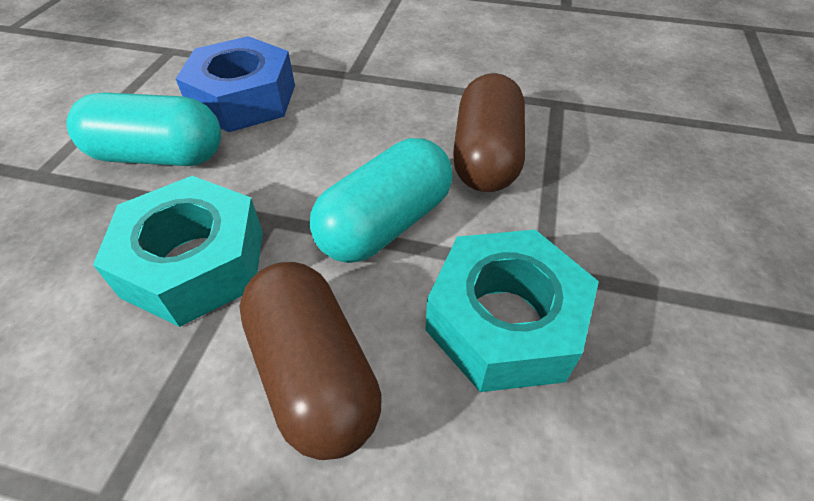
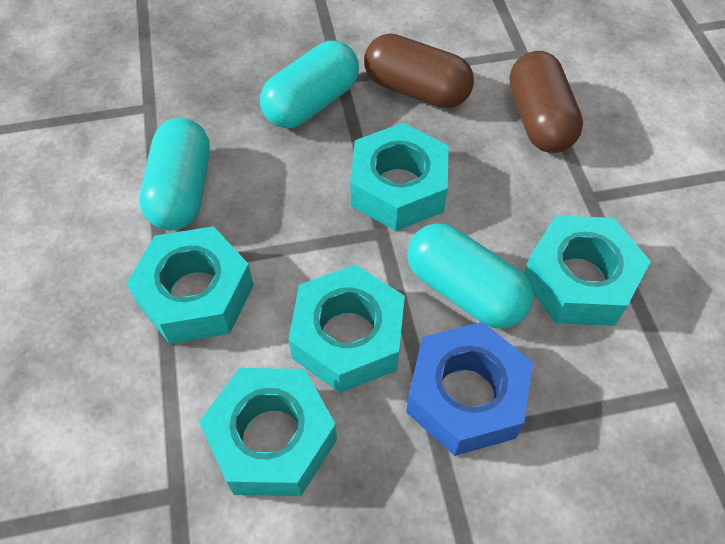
turquoise capsule: [67,93,221,166] [309,138,453,263] = 2 -> [140,118,210,231] [260,41,359,128] [407,223,533,329] = 3
turquoise nut: [93,176,263,327] [425,230,599,392] = 2 -> [126,226,254,344] [199,368,337,496] [288,264,405,393] [350,123,449,231] [524,215,651,326] = 5

